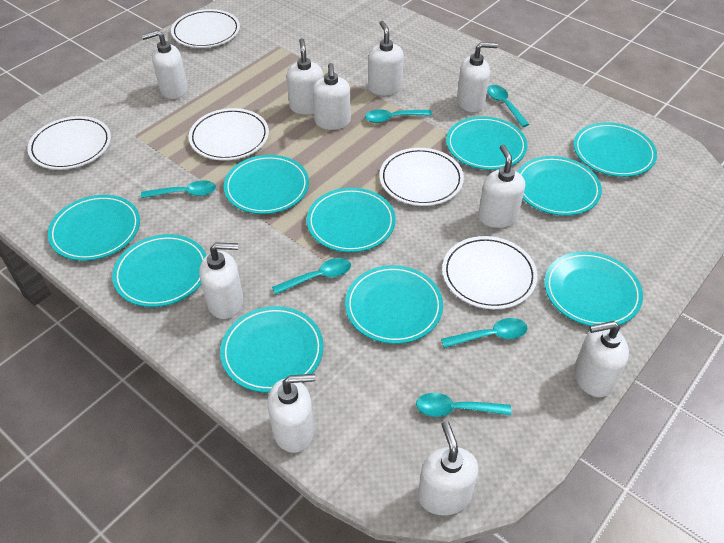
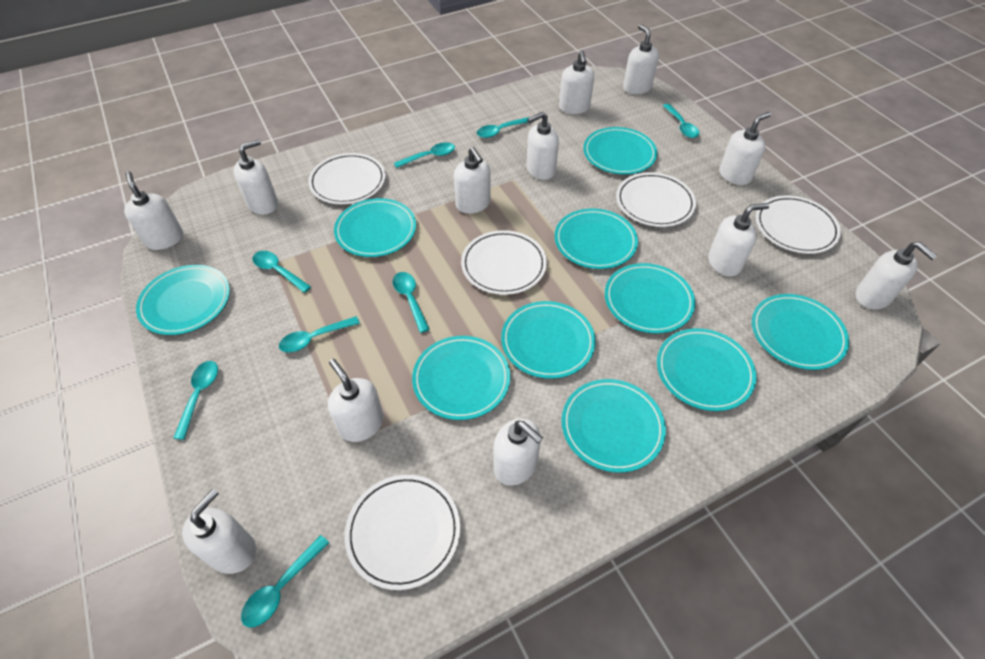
turquoise spoon: [141,180,216,198] [272,258,351,295] [365,109,432,123] [416,393,511,417] [441,318,528,348] [487,85,529,127] = 6 -> [174,361,218,440] [241,535,329,628] [252,251,311,293] [279,316,360,353] [393,272,430,333] [394,142,455,168] [477,117,530,138] [663,104,699,138] = 8
white soap dispenser: [141,30,188,99] [199,243,243,319] [268,374,315,453] [287,38,323,115] [313,63,351,130] [368,21,404,95] [418,421,479,516] [457,42,498,112] [478,145,525,228] [574,321,629,397] = 10 -> [124,171,183,250] [182,489,256,574] [234,139,278,215] [328,359,384,442] [454,147,490,214] [493,419,543,486] [526,112,559,180] [559,51,594,114] [623,24,659,94] [708,203,769,277] [719,112,771,185] [855,242,938,310] = 12

